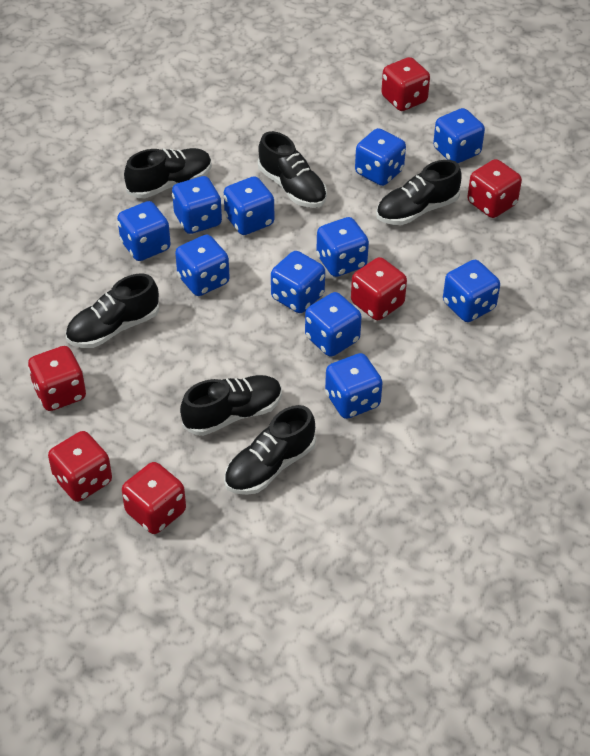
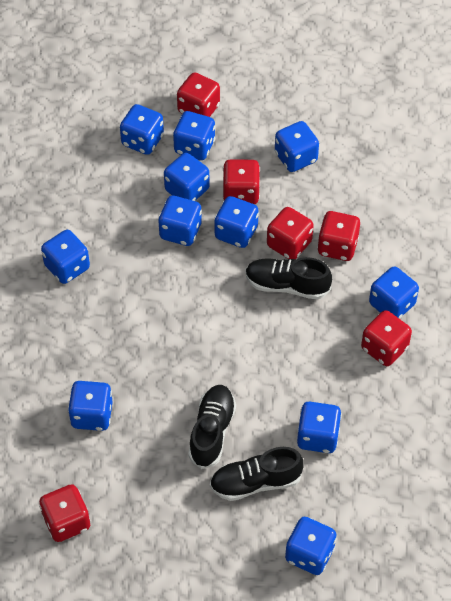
black shoe: [66,274,159,348] [124,148,212,198] [180,375,282,436] [224,405,316,495] [258,131,327,208] [376,160,462,225] = 6 -> [188,385,236,469] [210,447,304,501] [245,257,332,300] = 3

